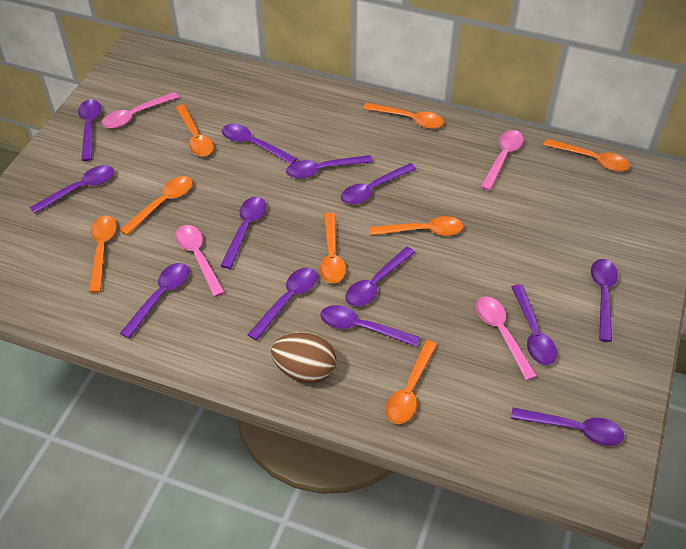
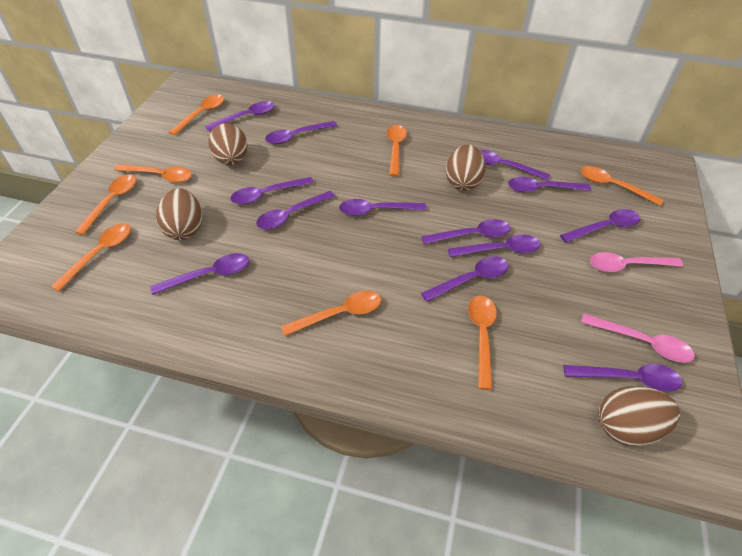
brown egg: [271,332,337,383] = 1 -> [156,188,202,240] [208,123,248,165] [446,144,486,191] [598,386,680,446] = 4
pink spoon: [102,92,179,128] [175,225,225,297] [476,296,537,381] [480,130,523,191] = 4 -> [581,314,695,363] [590,252,683,272] = 2

